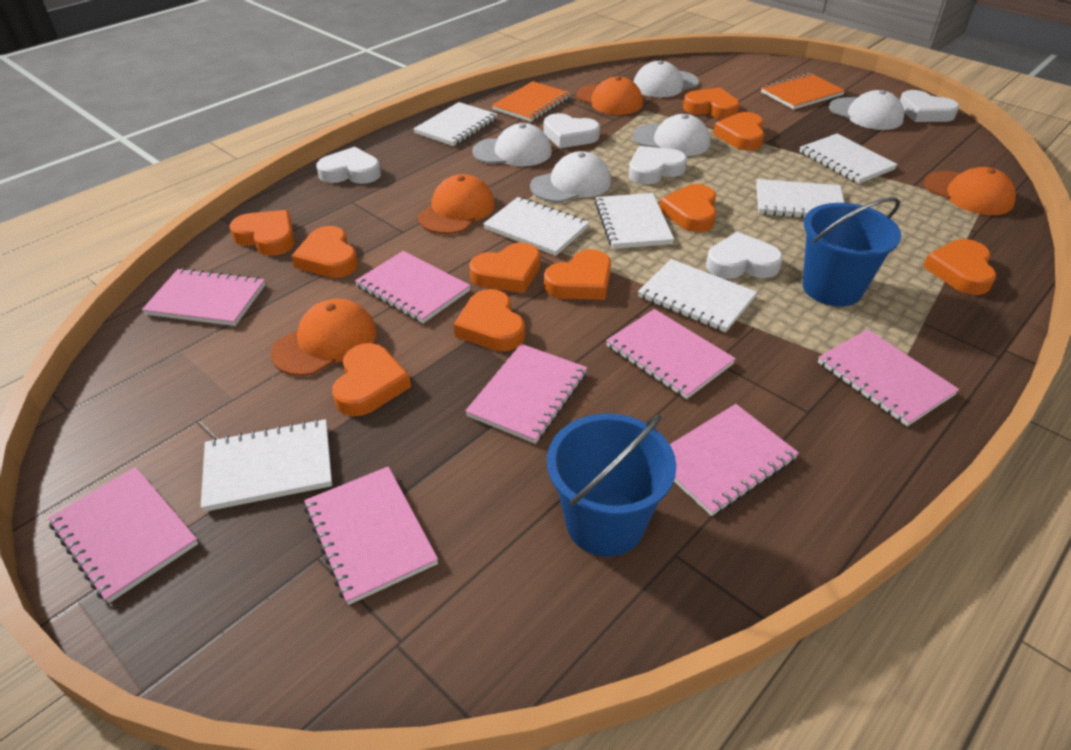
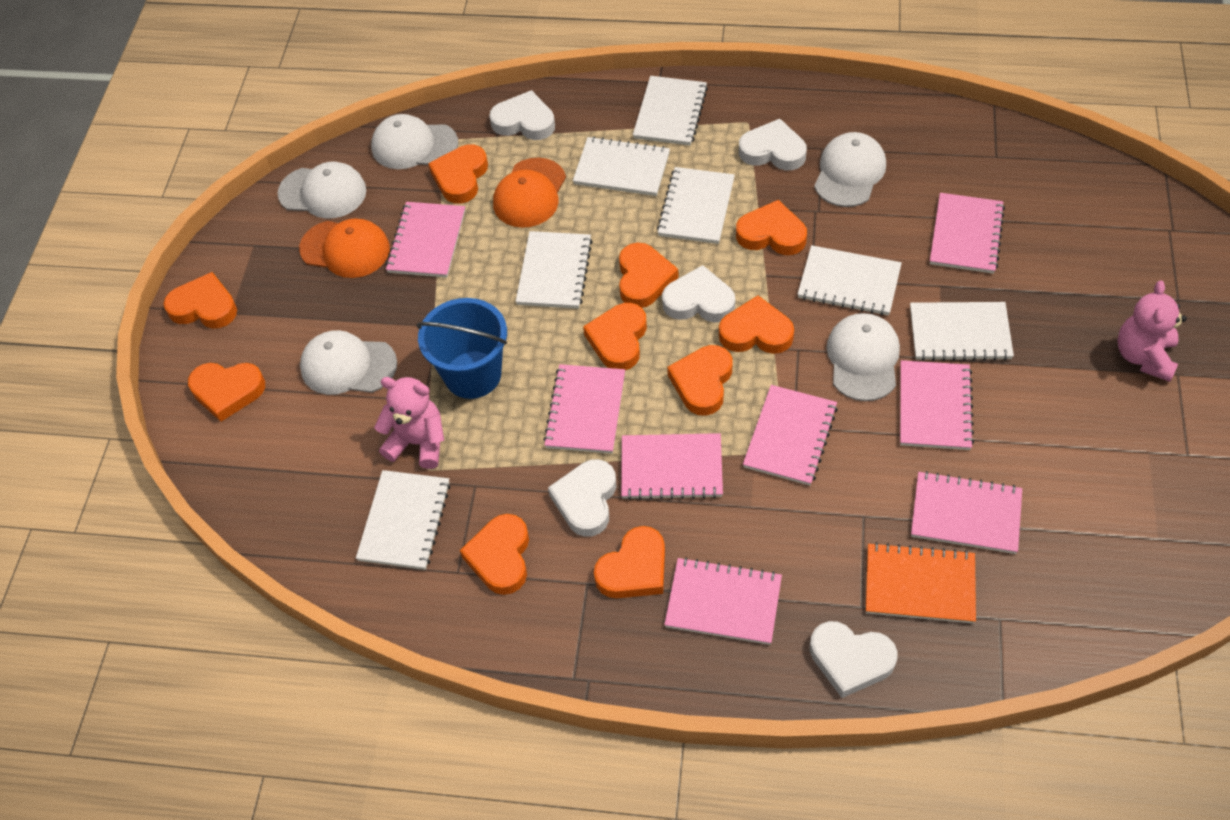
blue bucket: [547,414,676,557] [803,197,901,307] = 2 -> [416,298,507,399] = 1
orange cap: [270,299,377,376] [418,174,495,234] [576,76,643,115] [924,167,1016,215] = 4 -> [299,218,390,278] [493,158,566,228] = 2
orange notebook: [492,81,571,122] [761,73,845,110] = 2 -> [866,542,976,623] = 1
pink teddy bear: none = 0 -> [374,377,444,469] [1117,280,1187,382] = 2

